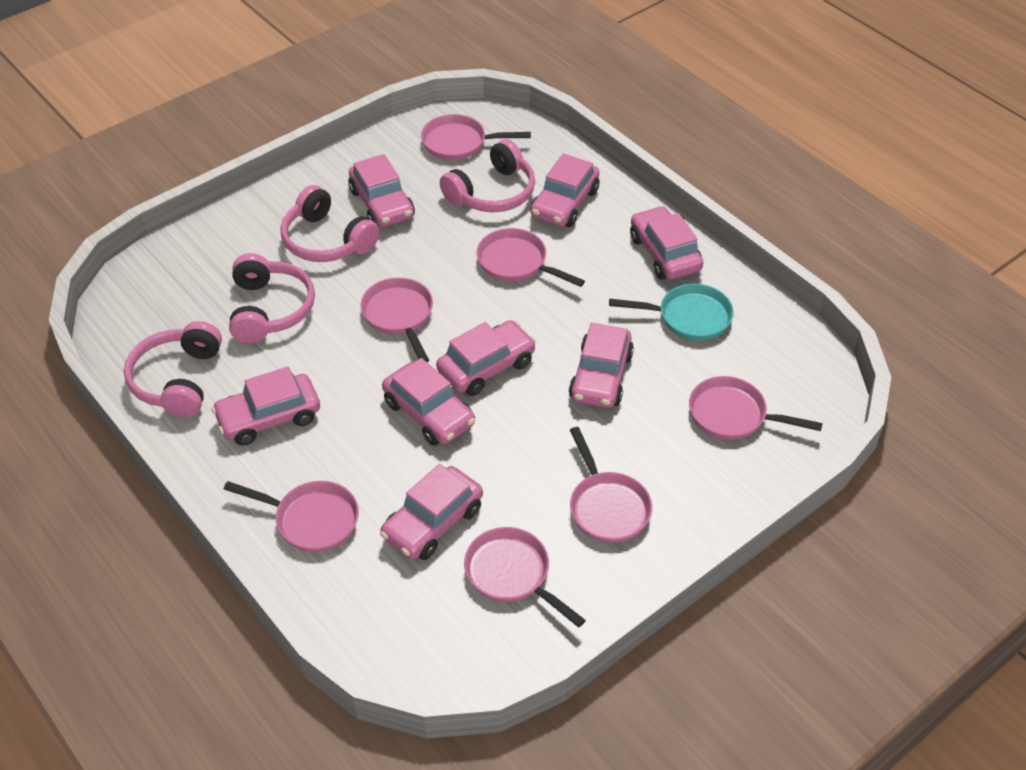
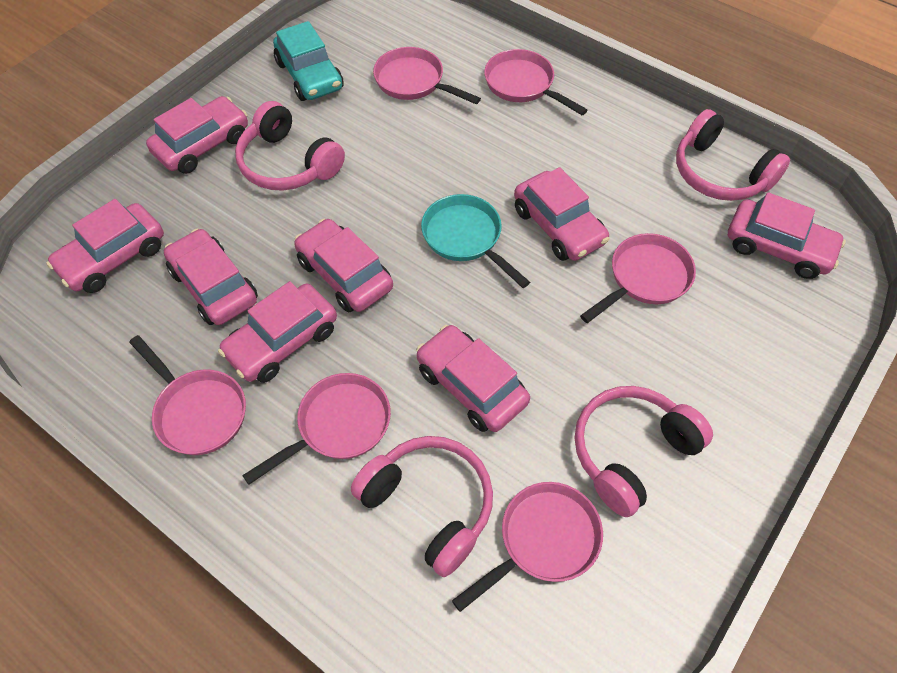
pink pan: [224,481,359,552] [361,278,433,362] [421,114,531,160] [464,527,586,627] [477,228,585,287] [570,427,652,543] [689,376,823,440] = 7 -> [129,335,246,455] [242,373,391,485] [373,47,481,104] [452,482,603,612] [484,49,588,115] [580,233,696,323] = 6
turquoise car: none = 0 -> [273,21,344,101] = 1

